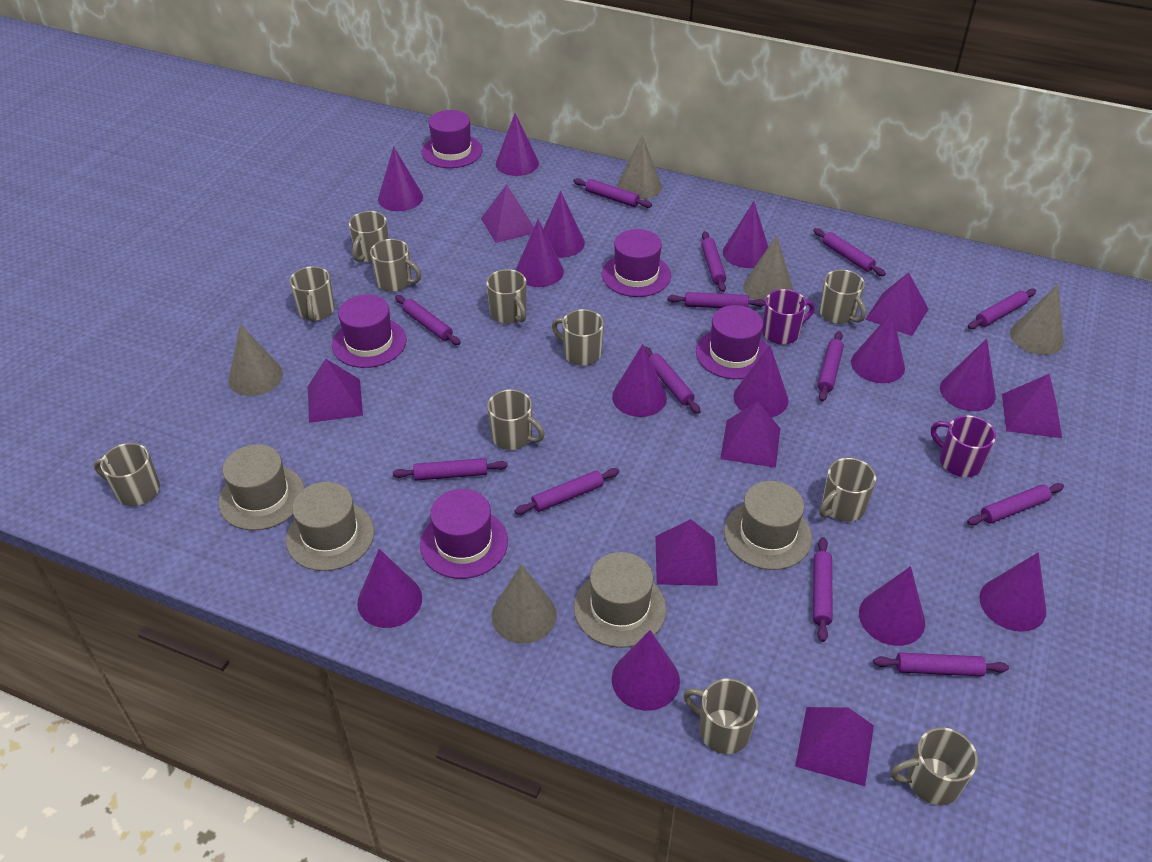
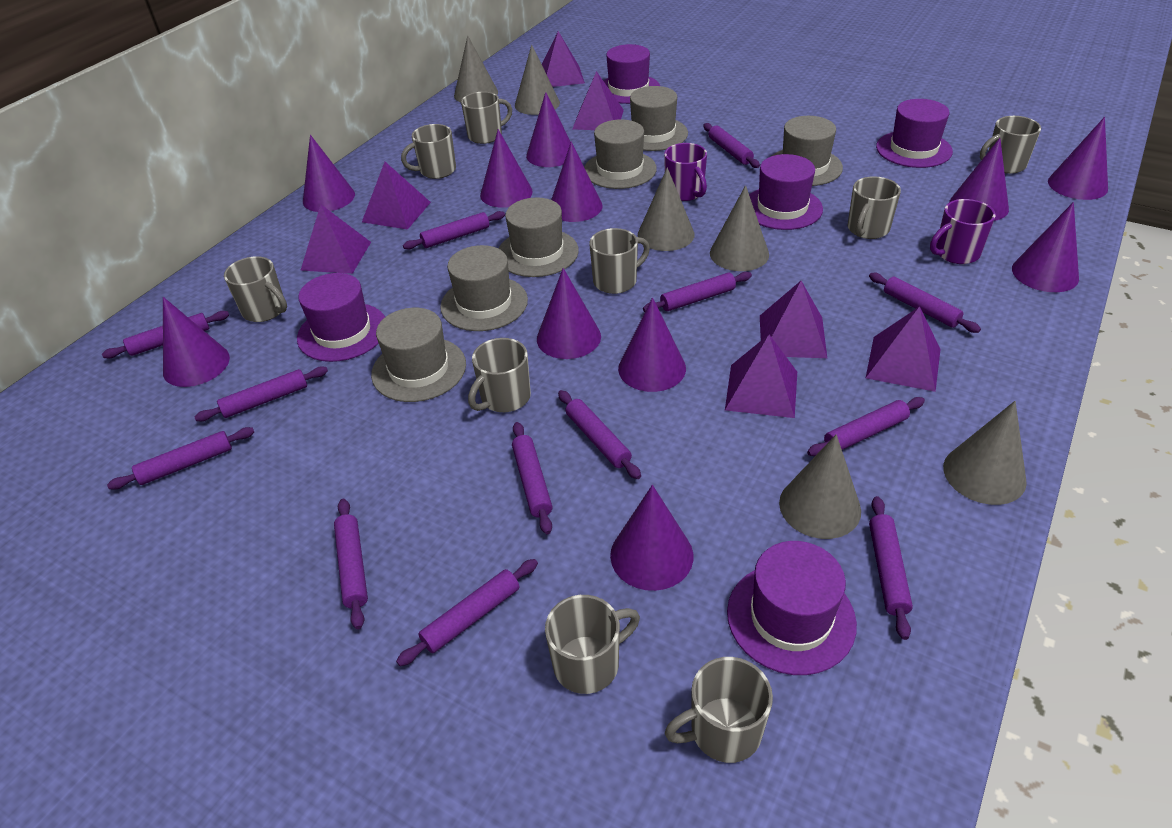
grey cone: [228,324,283,396] [492,564,557,644] [617,135,662,199] [743,235,793,301] [1010,285,1064,355] = 5 -> [454,35,498,102] [515,45,560,115] [638,167,695,251] [710,185,769,271] [779,435,861,539] [943,401,1027,505] = 6
grey hat: [218,444,305,530] [286,482,374,571] [574,552,666,648] [724,481,812,570] = 4 -> [371,308,466,402] [440,245,528,331] [498,197,579,277] [584,119,657,189] [630,86,688,151] [772,116,843,186] = 6
grey mug: [94,443,160,506] [290,266,335,322] [349,211,389,262] [370,239,421,292] [486,269,526,324] [487,389,545,450] [552,309,604,366] [683,679,759,754] [819,270,866,324] [819,458,876,522] [891,727,978,805] = 11 -> [224,256,287,322] [401,124,456,179] [461,92,512,144] [468,338,531,412] [545,595,640,694] [589,228,650,294] [665,657,773,763] [848,176,901,239] [980,116,1041,174] = 9
purple cone: [357,549,422,628] [378,147,423,211] [496,113,539,176] [516,220,564,287] [543,191,585,258] [612,344,667,417] [612,630,680,711] [723,201,768,268] [733,346,789,417] [851,312,905,383] [859,566,925,646] [940,339,996,411] [979,552,1047,632] = 13 -> [163,297,230,387] [303,135,355,212] [480,129,533,208] [526,92,571,167] [537,268,601,359] [551,142,603,222] [610,485,693,591] [618,298,686,392] [949,138,1009,221] [1012,202,1079,292] [1048,117,1108,200] = 11

